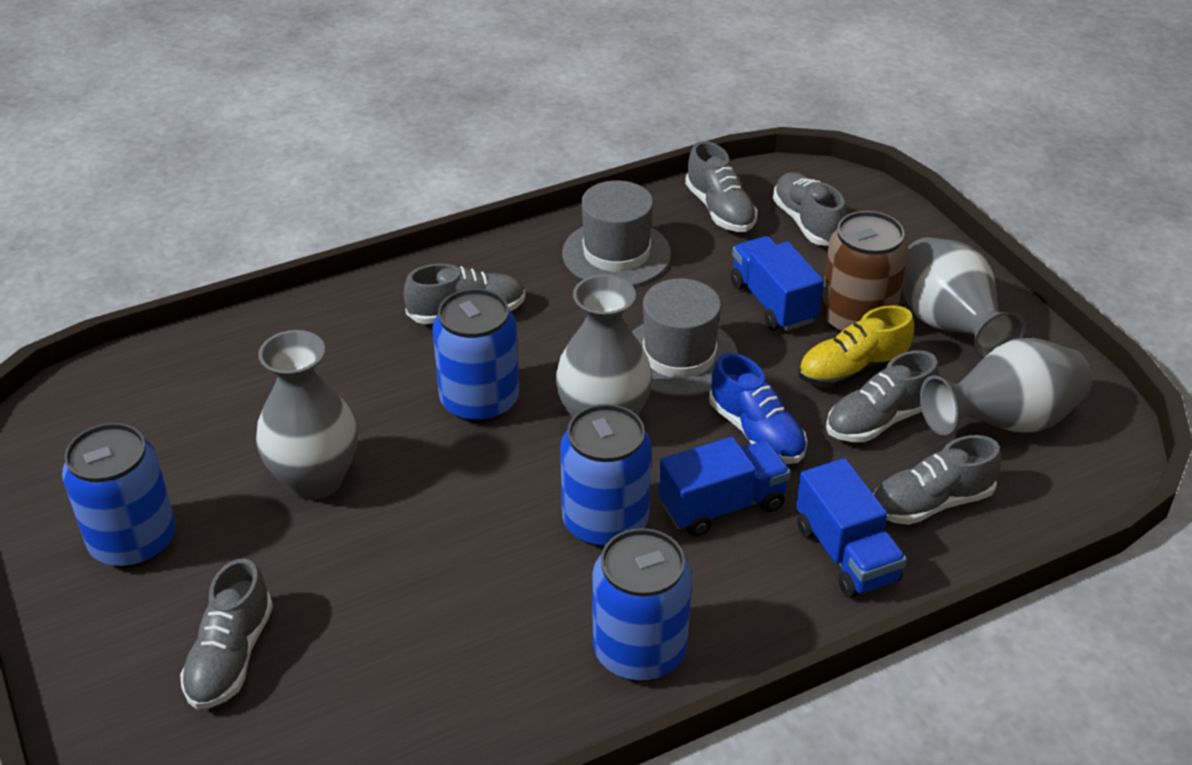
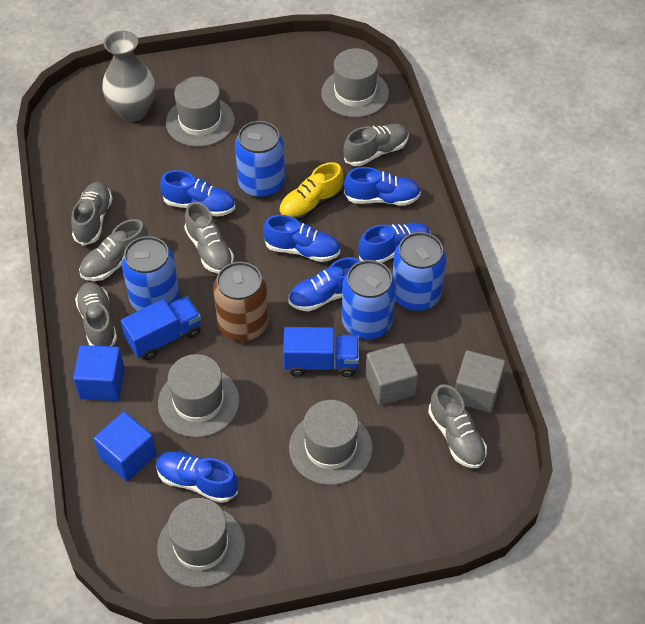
blue cube: none = 0 -> [73,345,125,401] [94,412,157,481] = 2
blue shoe: [709,353,807,464] = 1 -> [156,451,238,503] [160,170,235,217] [263,215,340,262] [288,257,360,312] [344,167,421,206] [358,222,431,263] = 6
blue truck: [659,437,791,537] [730,236,824,331] [796,458,907,598] = 3 -> [121,296,201,360] [283,327,359,377] = 2
grey cube: none = 0 -> [366,343,418,406] [455,350,505,413] = 2
grey hat: [562,180,671,286] [632,279,738,396] = 2 -> [157,498,245,588] [158,354,240,438] [166,76,235,147] [289,400,373,485] [321,48,389,118] = 5
grey vase: [256,330,358,500] [556,274,652,417] [902,237,1026,359] [920,338,1092,435] = 4 -> [102,31,156,122] = 1

